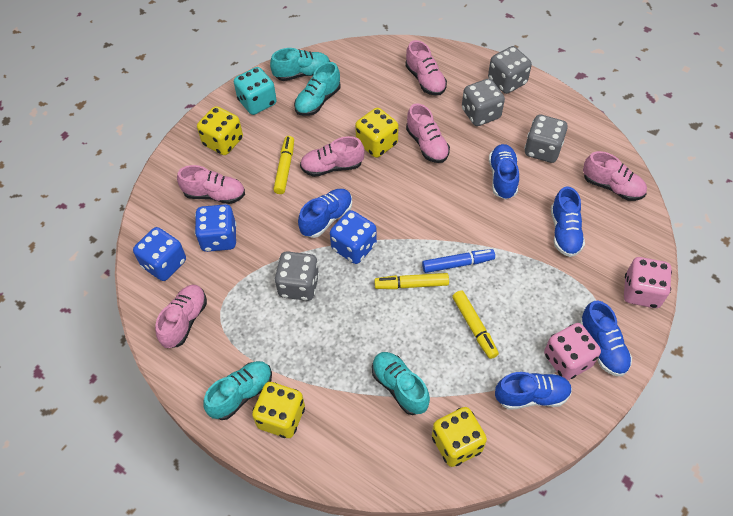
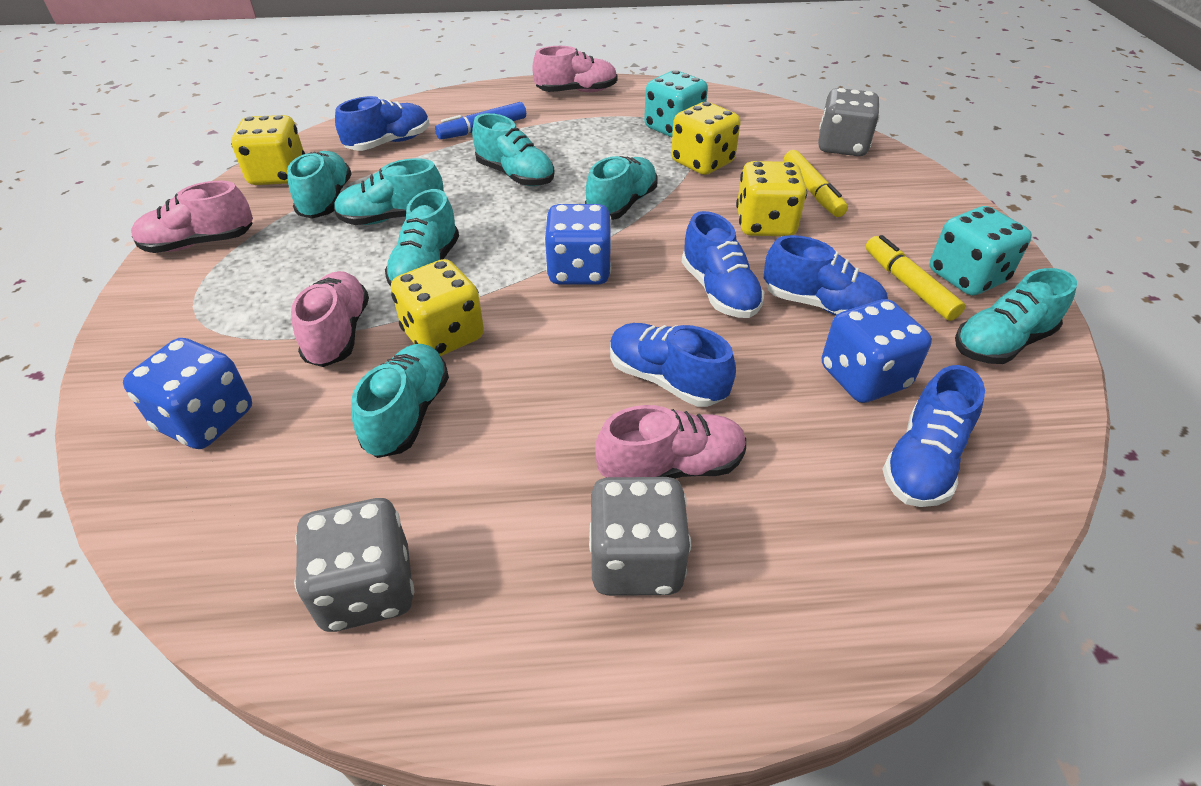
grey dice: [275,251,319,301] [462,79,505,126] [488,46,532,94] [524,115,568,163] = 4 -> [294,498,414,632] [589,477,691,596] [818,88,880,156] = 3
pink dice: [544,323,601,380] [624,257,672,308] = 2 -> none = 0
pink shoe: [155,285,207,348] [177,165,245,204] [300,136,364,177] [405,40,447,96] [406,103,450,163] [583,151,647,201] = 6 -> [131,181,253,253] [291,271,369,367] [532,46,618,92] [595,405,746,479] = 4
turquoise dice: [234,67,277,115] = 1 -> [644,70,708,137] [930,206,1032,295] = 2
turquoise shoe: [204,361,272,420] [270,48,330,81] [294,62,340,116] [372,352,430,415] = 4 -> [287,151,352,219] [334,158,444,225] [351,344,449,458] [385,189,459,287] [472,113,555,186] [585,156,658,220] [955,268,1077,364] = 7
yellow marker: [273,136,294,194] [374,273,449,289] [452,290,499,359] = 3 -> [783,150,848,217] [866,235,965,321] = 2

